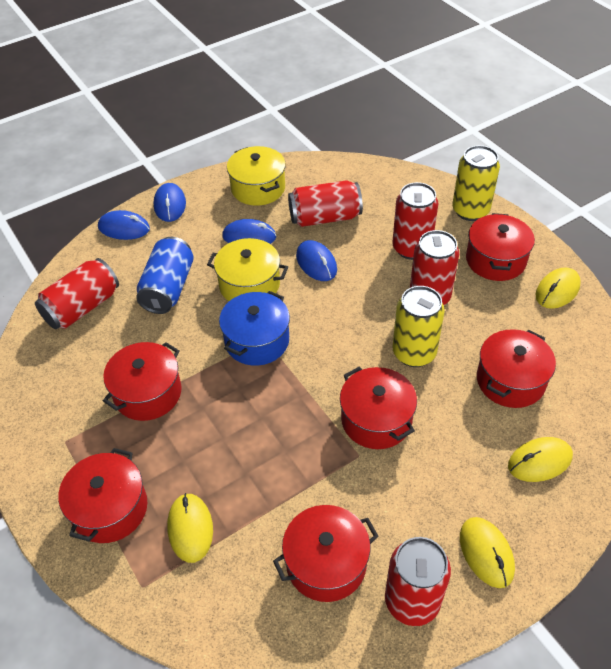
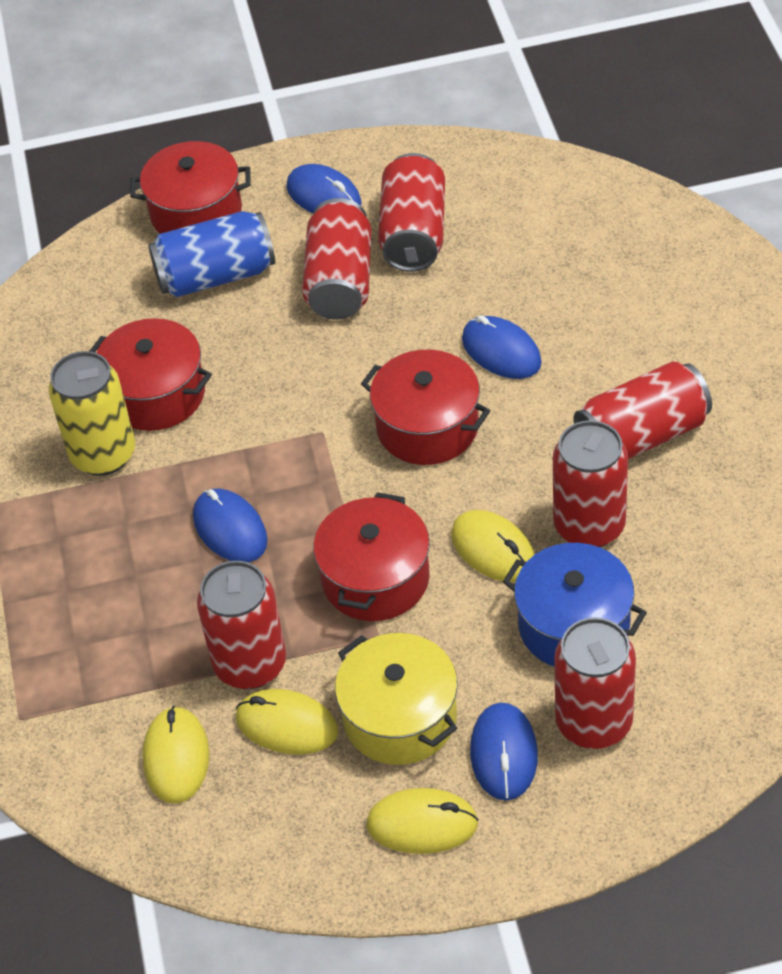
red can: [35,258,119,329] [288,180,363,227] [385,537,451,626] [392,182,438,260] [410,230,459,305] = 5 -> [197,561,286,689] [302,198,372,320] [378,153,445,272] [553,420,628,547] [554,617,636,749] [574,361,712,459] = 6
red pot: [58,448,147,543] [103,342,182,421] [273,505,378,602] [340,367,417,449] [466,213,535,281] [477,329,556,408] = 6 -> [90,318,212,431] [130,141,251,234] [313,492,430,621] [361,350,490,465] = 4
yellow can: [393,286,445,367] [452,145,500,221] = 2 -> [48,351,135,476] = 1
yellow pot: [207,238,288,301] [227,146,286,206] = 2 -> [335,633,458,765] = 1

